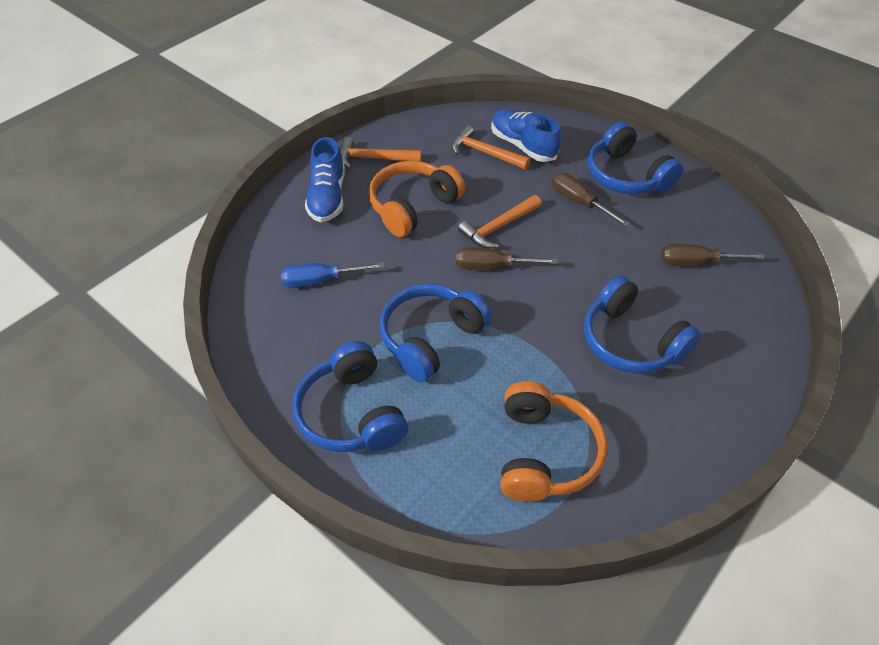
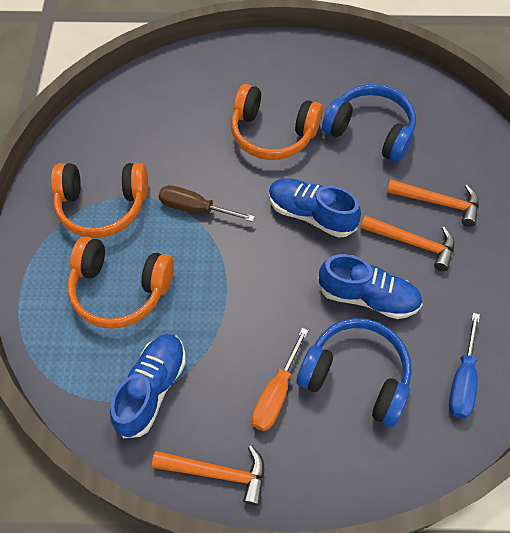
blue headphones: [292,341,408,452] [379,284,492,382] [584,275,701,374] [587,122,683,194] = 4 -> [297,318,412,427] [322,84,416,163] = 2
blue shoe: [305,137,345,222] [491,109,561,162] = 2 -> [110,334,186,438] [269,178,361,238] [318,254,423,319] = 3
brown screwdriver: [456,247,558,270] [552,173,630,227] [661,244,765,266] = 3 -> [159,185,255,222] = 1
orange headphones: [369,161,465,237] [500,381,607,502] = 2 -> [51,163,148,238] [68,236,174,329] [231,84,323,160] = 3
orange screwdriver: none = 0 -> [252,328,309,431] = 1

